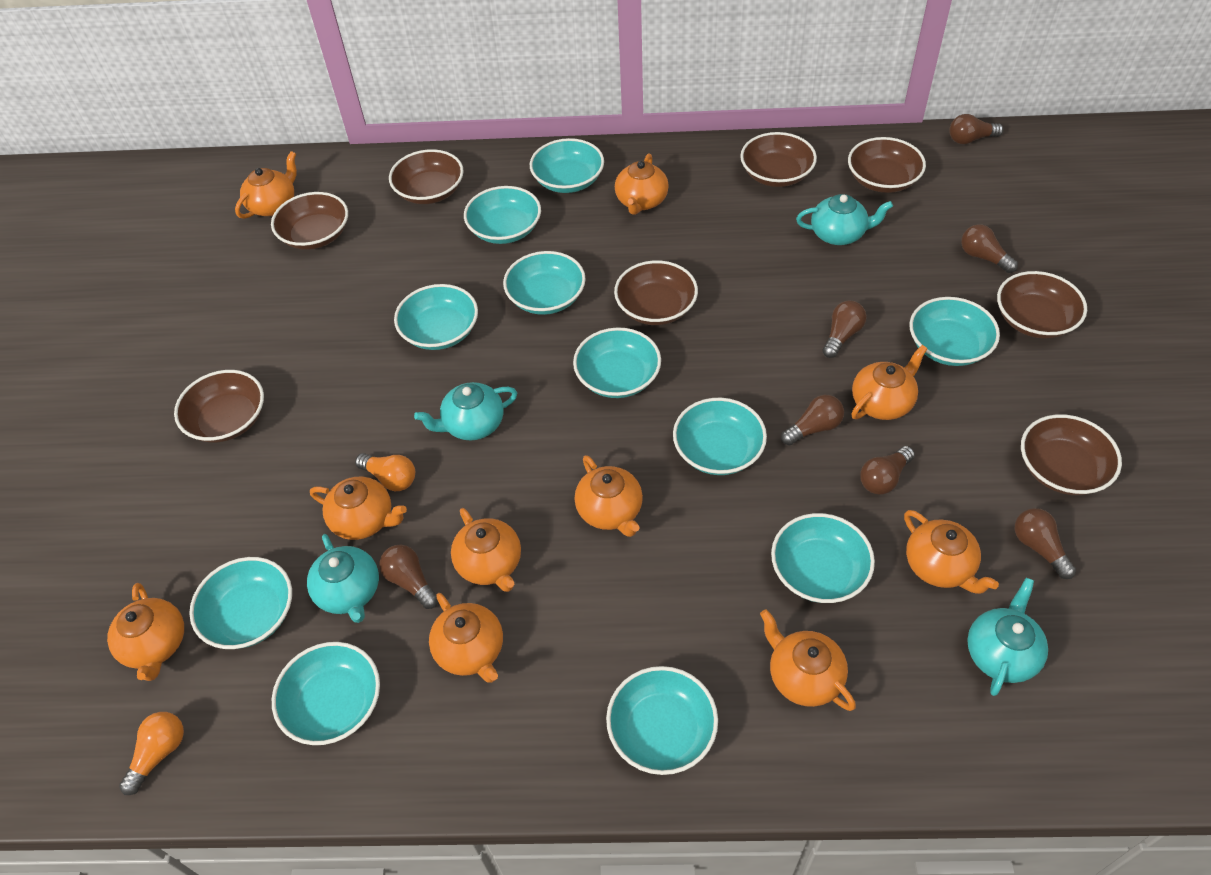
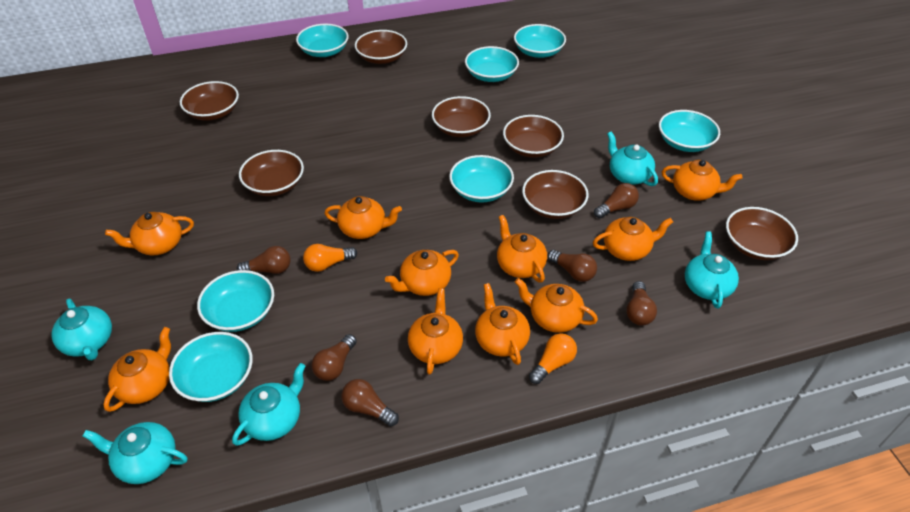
brown bowl: [174,370,264,442] [271,192,348,250] [389,149,464,204] [614,260,698,325] [740,132,817,187] [848,137,926,193] [997,271,1087,338] [1021,414,1122,495] = 8 -> [180,81,239,121] [239,150,304,196] [355,30,407,64] [432,96,491,137] [503,115,564,158] [522,170,589,219] [726,207,798,260] = 7
brown light bulb: [379,545,438,609] [781,395,844,445] [822,301,867,358] [860,446,915,495] [949,114,1004,144] [961,224,1018,273] [1015,508,1076,579] = 7 -> [237,246,291,274] [312,334,357,381] [341,379,399,426] [548,250,597,282] [594,183,639,218] [626,281,657,326] = 6
turquoise bowl: [189,557,292,649] [272,642,380,745] [394,284,478,350] [464,186,541,244] [503,251,586,315] [530,138,604,193] [573,328,661,398] [606,666,718,775] [673,398,767,475] [771,513,875,603] [909,297,1000,366] = 11 -> [169,332,253,402] [197,270,274,332] [296,24,349,57] [449,155,514,202] [465,46,519,82] [514,24,566,58] [659,110,720,152] = 7
turquoise teapot: [307,534,379,623] [414,382,517,441] [796,194,893,245] [967,578,1048,696] = 4 -> [51,299,112,360] [82,422,187,484] [232,363,306,446] [607,131,658,186] [685,231,739,309] = 5

